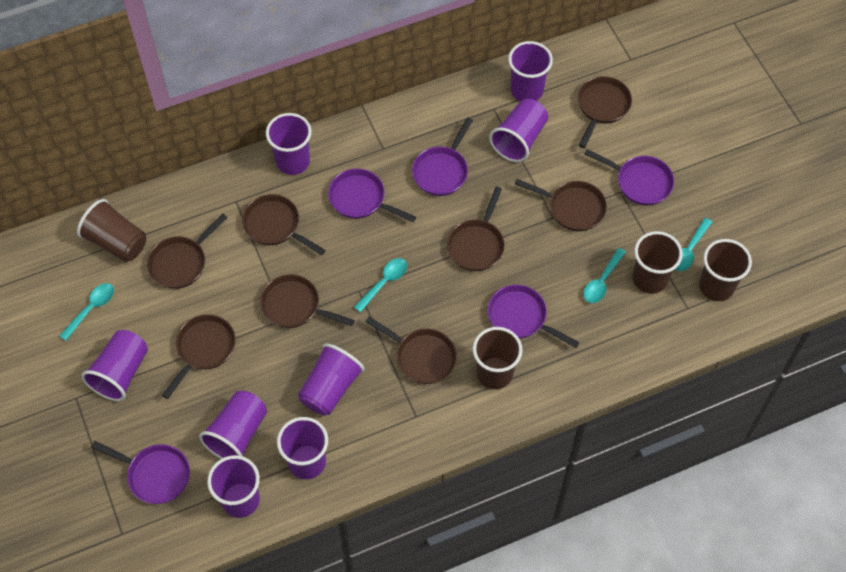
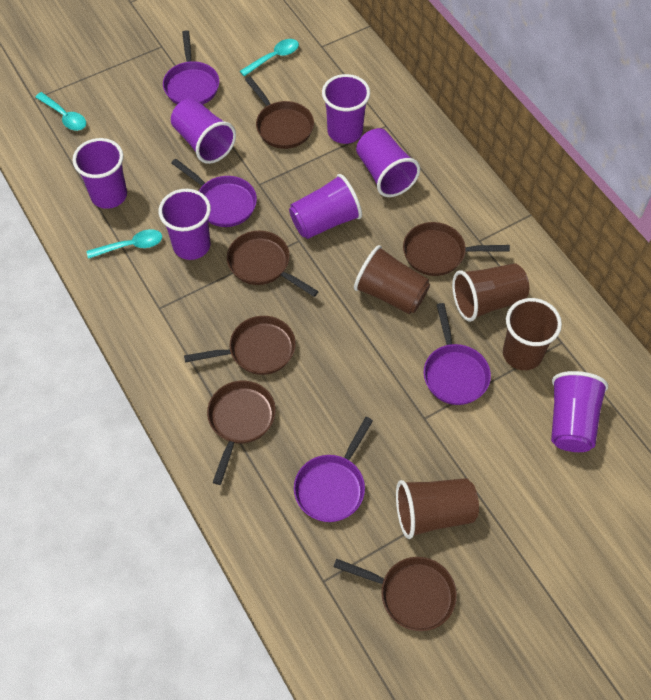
brown pan: [147,214,228,289] [162,314,236,399] [242,194,326,255] [260,274,355,328] [365,316,457,384] [447,187,505,271] [515,179,607,231] [578,76,632,148] = 8 -> [184,316,296,375] [207,381,276,485] [227,231,319,297] [245,76,314,149] [333,557,457,631] [403,222,510,276] = 6
purple cup: [81,330,148,401] [199,391,267,459] [207,455,260,518] [266,113,312,175] [277,417,328,479] [298,343,365,416] [489,99,548,162] [508,41,553,101] = 8 -> [72,138,127,209] [159,189,211,260] [171,98,236,164] [289,174,362,239] [322,74,370,144] [356,128,420,197] [551,371,608,452] = 7
purple pan: [91,441,190,504] [328,168,416,222] [412,117,473,196] [488,285,580,348] [585,149,674,205] = 5 -> [163,30,219,105] [171,159,257,227] [294,417,373,522] [424,303,491,405] = 4
turquoise spoon: [59,283,114,341] [354,258,407,313] [583,248,626,303] [675,218,712,271] = 4 -> [35,92,86,131] [86,229,162,259] [240,39,299,76] = 3

